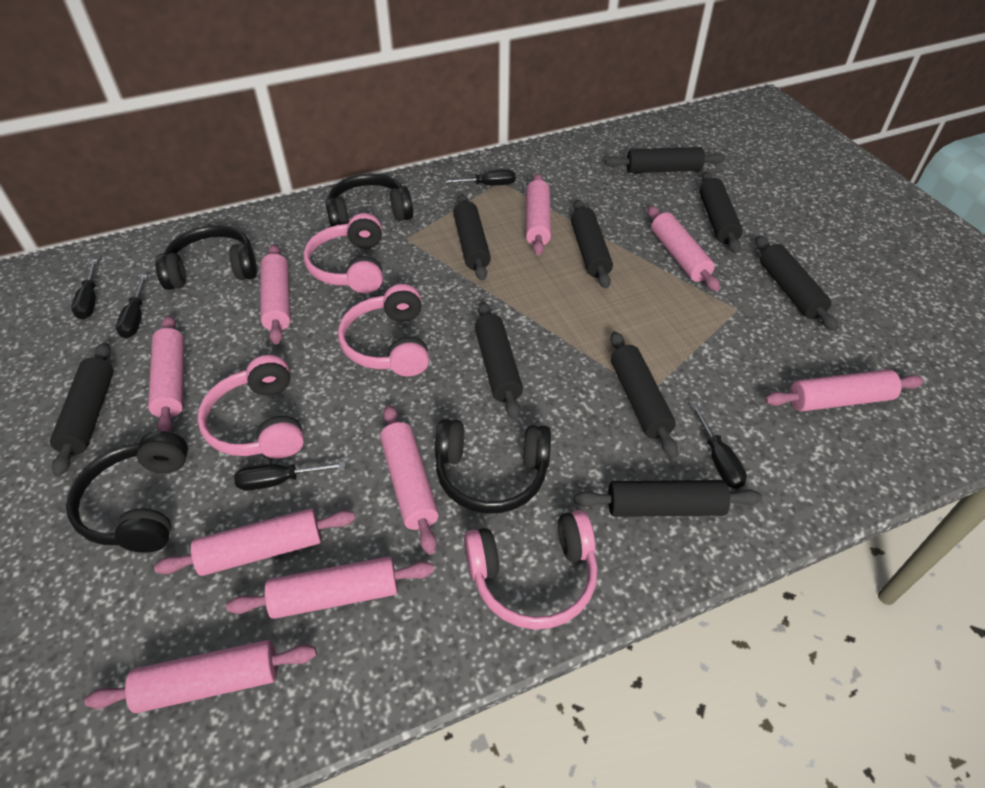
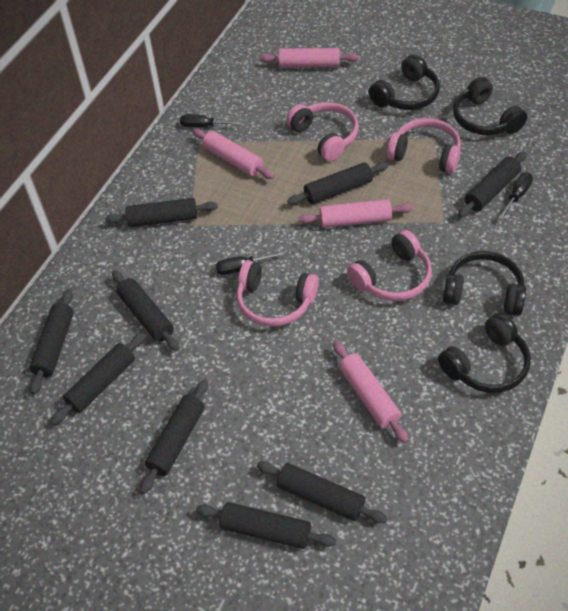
black screwdriver: [71,259,98,319] [116,275,148,338] [234,461,345,491] [442,169,515,185] [690,403,747,489] = 5 -> [180,114,242,128] [215,251,285,275] [498,173,533,220] = 3
pink rolling pin: [84,640,317,713] [148,316,184,432] [154,508,355,576] [226,556,434,619] [260,244,291,344] [380,405,439,555] [526,174,551,256] [648,206,720,291] [765,369,924,412] = 9 -> [193,129,274,179] [260,48,359,68] [299,199,413,228] [333,341,408,443] = 4

